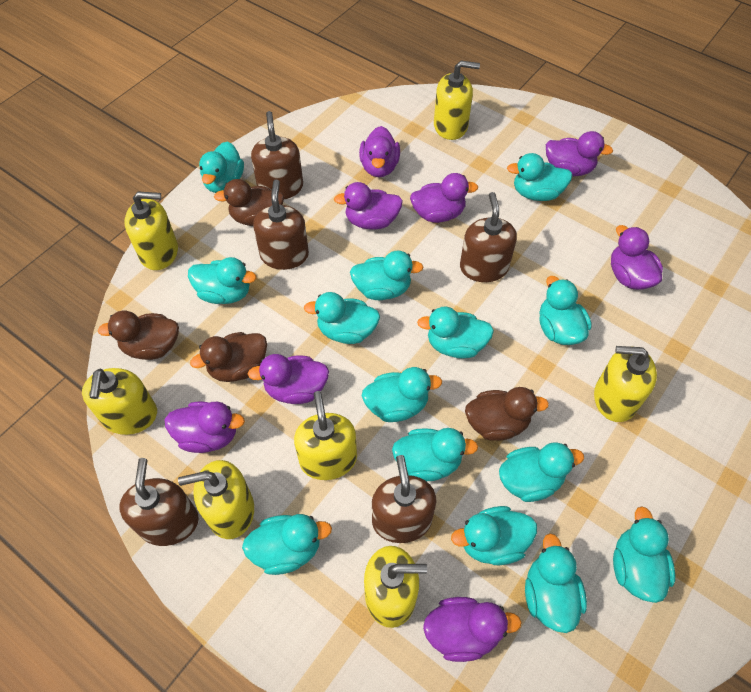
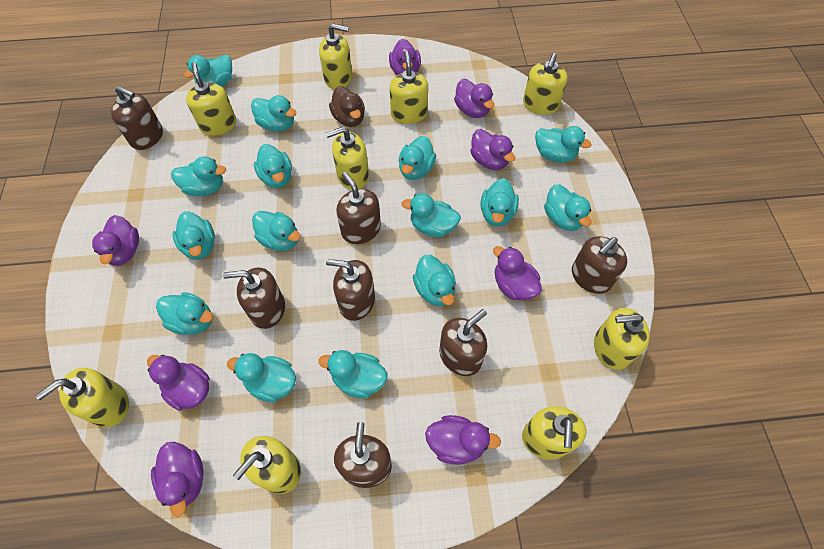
brown duck: [98,310,179,360] [190,332,267,382] [214,179,284,226] [465,387,549,441] = 4 -> [329,86,365,127] = 1
brown soap dispenser: [119,458,199,546] [251,111,303,199] [253,180,309,270] [372,455,437,543] [460,192,517,282] = 5 -> [111,86,163,150] [223,267,285,329] [326,259,375,321] [334,422,392,488] [336,172,381,244] [439,309,487,376] [572,236,627,294] = 7
turquoise duck: [188,257,256,304] [199,141,244,193] [242,514,332,575] [304,292,380,344] [350,250,423,300] [362,367,442,422] [392,428,478,481] [417,306,494,359] [451,506,537,565] [499,442,584,502] [507,153,572,201] [525,534,587,633] [539,276,592,345] [613,506,675,603] = 14 -> [156,292,213,335] [171,156,226,196] [173,212,215,260] [183,55,232,87] [227,353,296,402] [251,95,297,132] [252,211,301,251] [254,144,292,188] [318,350,387,398] [399,136,436,180] [402,193,461,237] [413,255,456,306] [480,178,519,226] [535,126,592,163] [544,184,591,231] = 15
yellow soap dispenser: [82,368,157,435] [124,191,178,270] [178,460,254,539] [294,391,357,480] [364,546,427,628] [434,60,480,140] [594,346,657,422] = 7 -> [35,368,129,427] [186,62,236,136] [233,436,301,494] [319,24,352,89] [326,126,369,190] [390,51,428,124] [522,406,587,460] [523,53,568,115] [594,308,650,370] = 9

